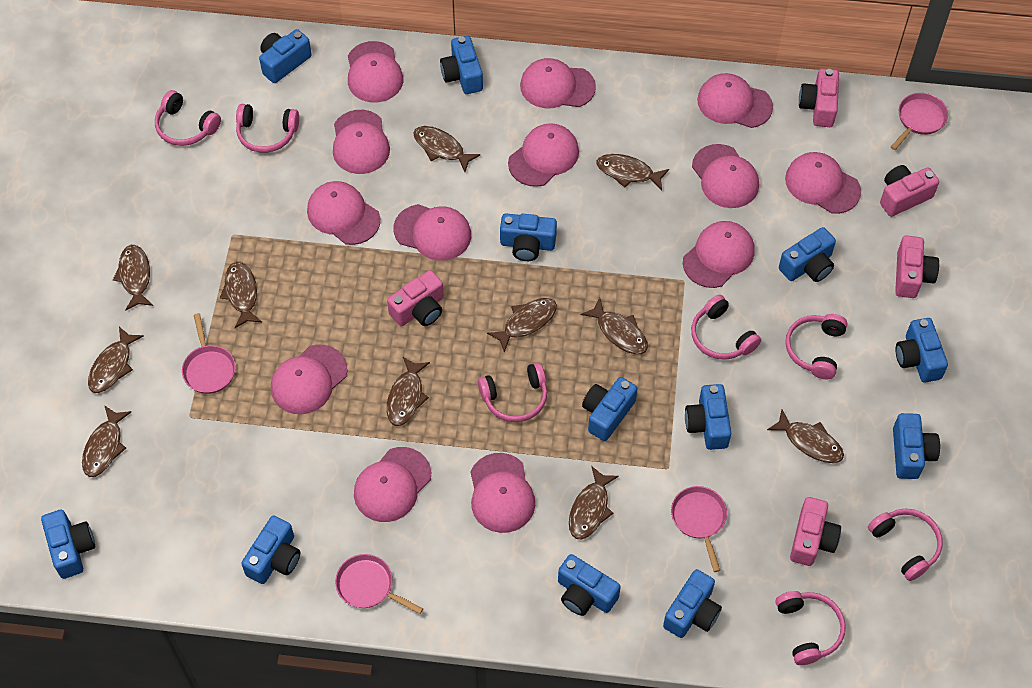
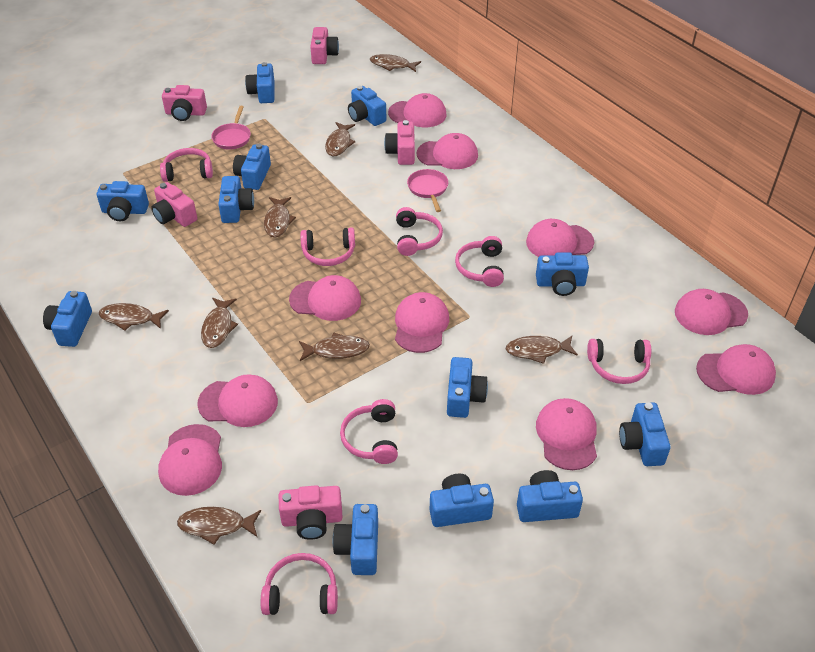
brown fish: [82,405,131,477] [88,326,144,393] [113,245,153,311] [220,262,262,328] [387,357,430,426] [413,126,480,172] [487,298,557,353] [569,466,619,539] [581,298,648,354] [596,154,669,190] [767,410,844,463] = 11 -> [99,303,169,331] [177,507,261,545] [201,298,238,348] [264,197,296,238] [299,333,370,361] [325,122,356,156] [370,54,421,72] [506,336,578,364] = 8
pink cap: [271,344,348,414] [307,181,380,245] [333,110,390,174] [348,41,403,103] [354,447,431,522] [393,204,471,261] [470,453,535,533] [508,123,579,187] [520,58,596,108] [683,221,755,288] [692,144,759,208] [697,73,773,128] [785,152,861,214] = 13 -> [158,424,222,496] [197,374,278,427] [289,275,361,321] [388,93,447,127] [395,292,449,353] [417,133,478,169] [526,219,594,257] [536,398,597,470] [675,289,748,335] [696,344,776,395] = 10
pink pan: [182,313,236,394] [335,554,423,614] [671,486,727,572] [891,93,948,150] = 4 -> [211,106,251,150] [407,169,448,212] = 2

